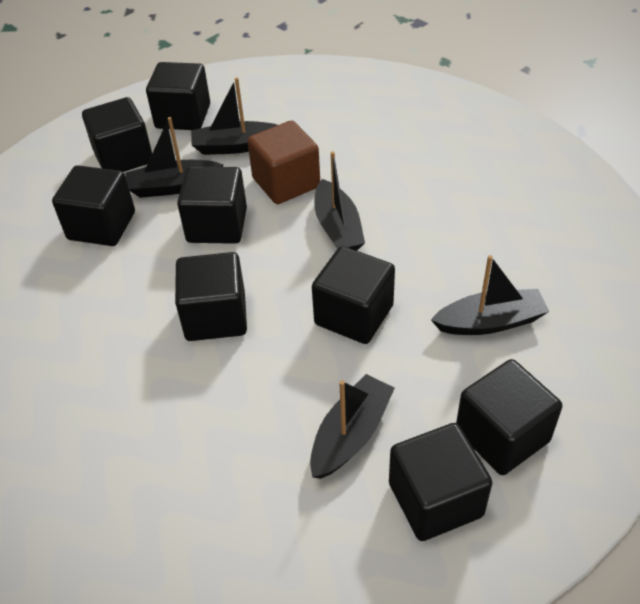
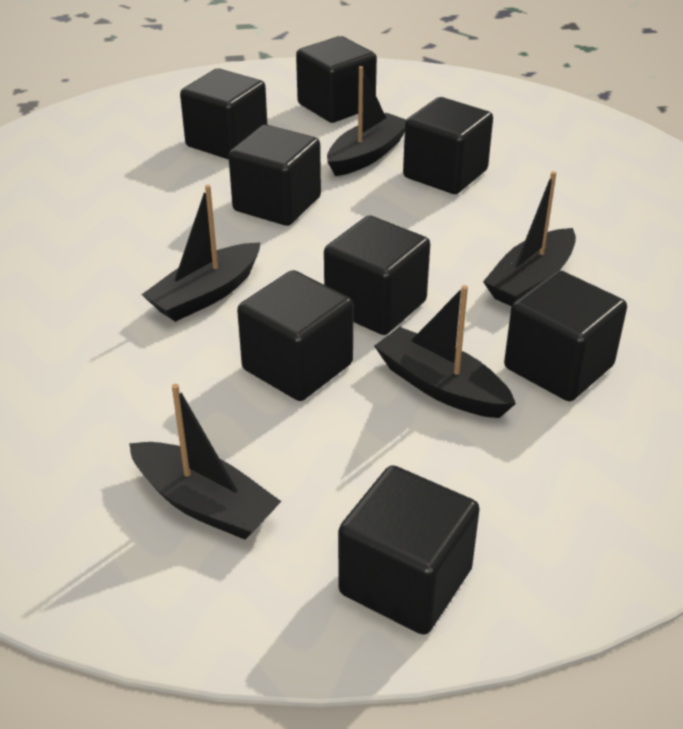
brown cube: [247,120,320,204] = 1 -> none = 0

